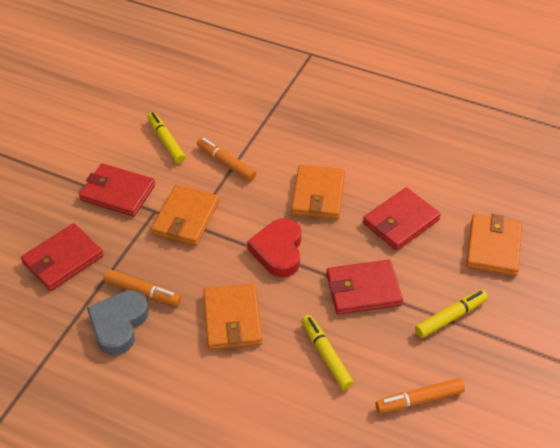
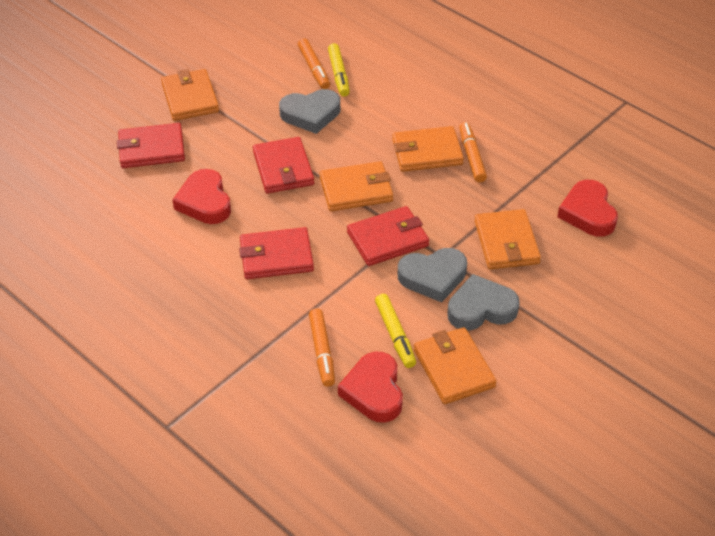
grey heart: [87,290,149,355] = 1 -> [279,89,340,134] [398,248,467,302] [447,274,520,330] = 3
orange wallet: [151,185,219,246] [203,283,262,350] [291,165,345,219] [466,214,522,276] = 4 -> [161,69,219,121] [319,161,393,211] [392,126,464,172] [414,327,497,404] [475,209,541,269] = 5
red heart: [247,218,301,278] = 1 -> [172,169,231,224] [338,351,403,423] [557,180,618,237] = 3
yellow marker: [147,112,185,163] [301,315,354,390] [415,290,488,338] = 3 -> [328,43,350,97] [375,294,416,368] = 2

